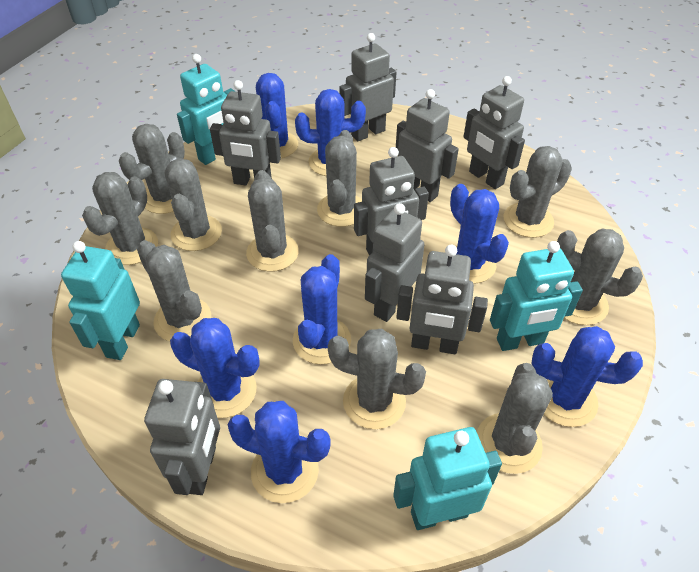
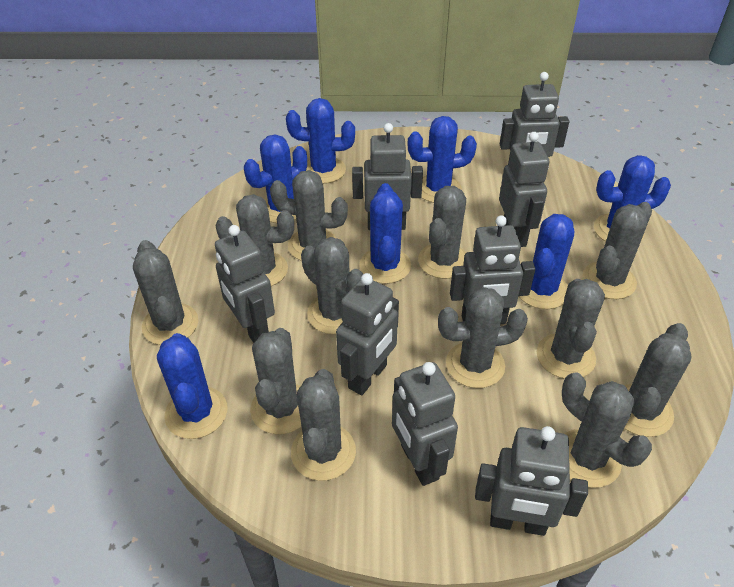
grey cactus: [82,172,158,265] [119,124,185,214] [137,240,211,341] [164,158,222,251] [246,170,299,272] [317,130,362,227] [328,329,426,429] [477,363,553,474] [504,146,572,238] [557,229,643,325] = 10 -> [133,240,198,345] [215,194,294,286] [250,328,301,434] [270,170,348,261] [291,369,356,481] [301,237,363,334] [418,186,466,279] [438,287,528,388] [537,279,605,379] [562,372,652,488] [582,202,652,299] [624,323,692,437] = 12
turquoise robot: [61,241,140,360] [177,54,236,165] [393,427,502,530] [490,241,583,351] = 4 -> none = 0

